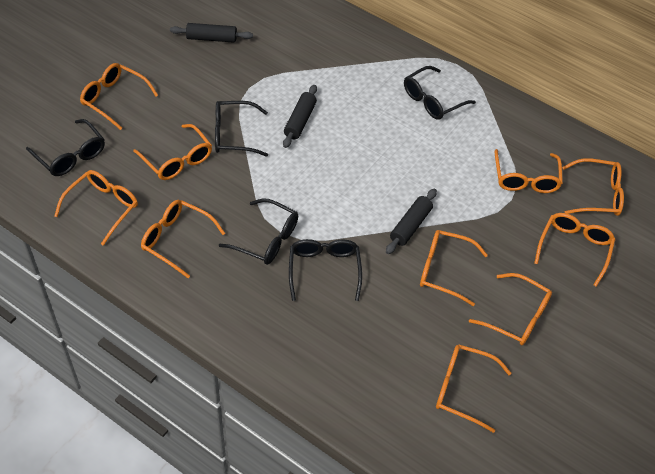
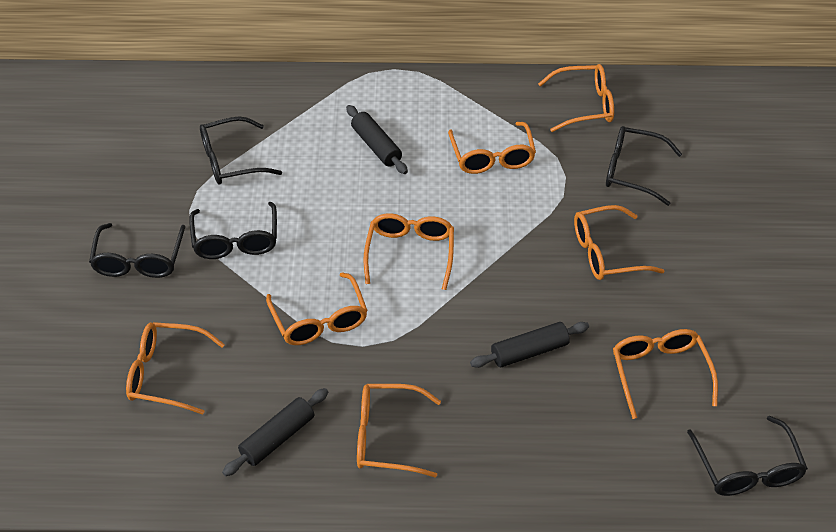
orange glasses: [54,170,138,246] [80,63,158,130] [133,124,212,180] [141,200,225,278] [420,230,488,306] [436,344,511,433] [469,273,552,345] [495,149,563,193] [534,213,615,287] [562,158,624,216] = 10 -> [126,322,225,415] [266,272,368,345] [357,384,441,478] [364,213,454,290] [448,122,536,174] [538,64,614,132] [574,205,664,280] [613,329,718,419] = 8

